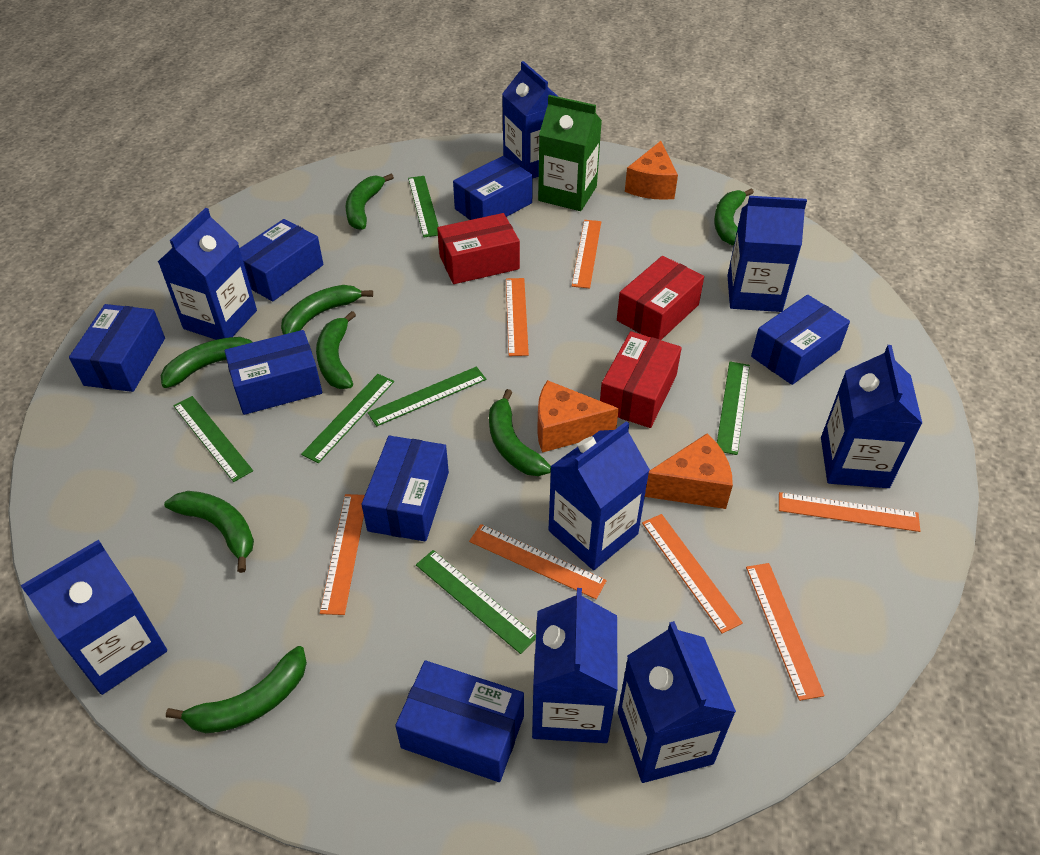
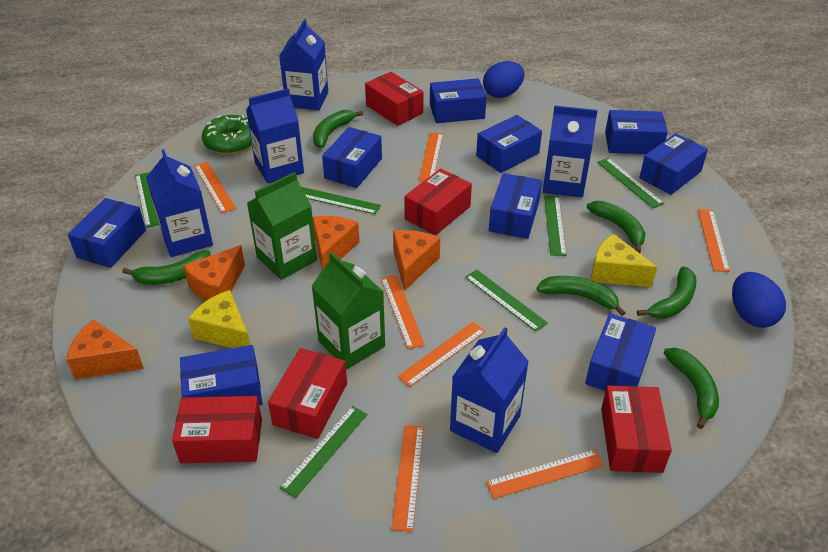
blue box: [69,304,165,392] [225,330,322,415] [240,219,324,301] [361,436,449,541] [395,660,524,782] [453,156,533,220] [751,295,850,385] = 7 -> [68,198,146,268] [180,345,262,406] [322,127,382,188] [430,78,487,123] [476,115,542,173] [489,173,542,239] [585,313,656,391] [605,110,668,154] [639,133,708,195] = 9
blue carton: [20,540,167,695] [158,208,257,340] [502,61,559,178] [532,588,618,743] [548,421,650,570] [618,621,736,783] [727,196,807,312] [821,345,923,488] = 8 -> [146,149,213,257] [246,88,304,184] [279,19,328,110] [450,327,529,453] [543,105,597,198] = 5
blue egg: none = 0 -> [483,61,525,98] [732,272,786,328] = 2
green banana: [161,337,253,388] [164,491,254,573] [166,646,307,733] [281,285,373,334] [316,311,356,389] [345,174,394,230] [489,389,551,476] [714,188,754,246] = 8 -> [122,250,210,285] [313,110,363,148] [537,276,626,316] [587,201,645,253] [637,266,697,319] [664,348,719,429] = 6
green carton: [538,95,602,211] = 1 -> [247,172,317,280] [311,252,385,370] = 2
green donut: none = 0 -> [202,115,252,155] = 1
orange cheese: [537,380,619,453] [625,141,678,200] [645,433,733,509] = 3 -> [66,319,144,380] [183,245,245,301] [312,216,360,270] [393,230,440,291] = 4
red box: [437,213,520,284] [600,331,682,428] [617,256,704,340] = 3 -> [172,396,262,463] [268,348,347,439] [365,72,424,126] [404,169,472,235] [601,386,672,473] = 5
yellow cheese: none = 0 -> [188,290,250,348] [591,234,657,287] = 2

